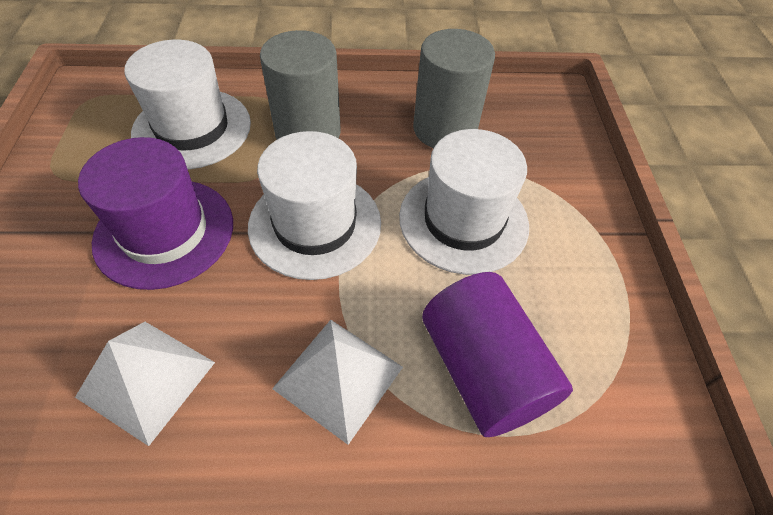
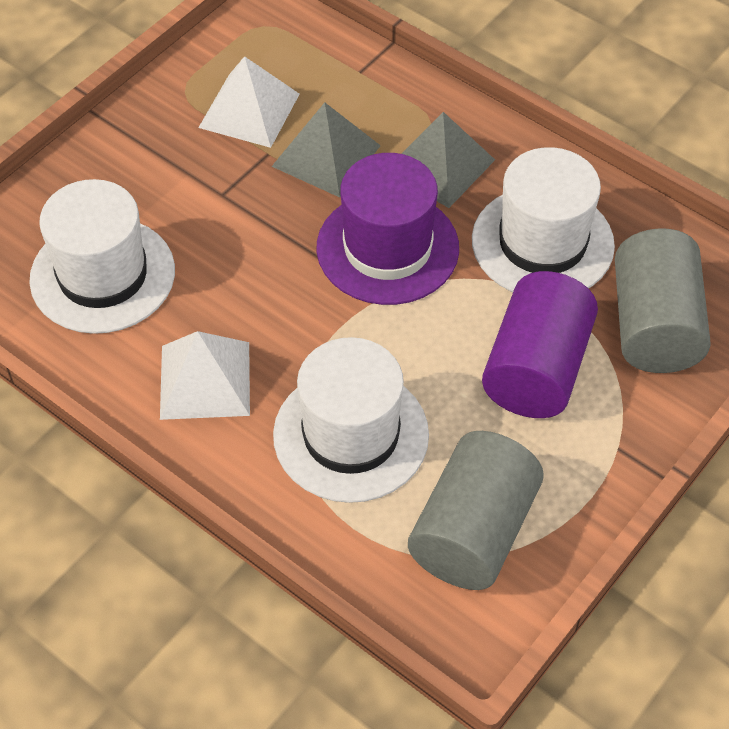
grey pyramid: none = 0 -> [271,102,381,197] [401,112,495,208] = 2

